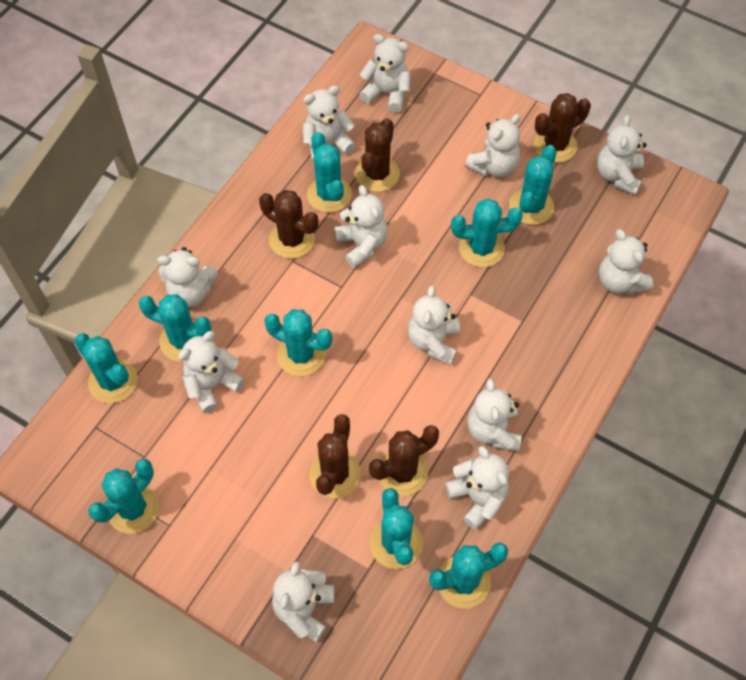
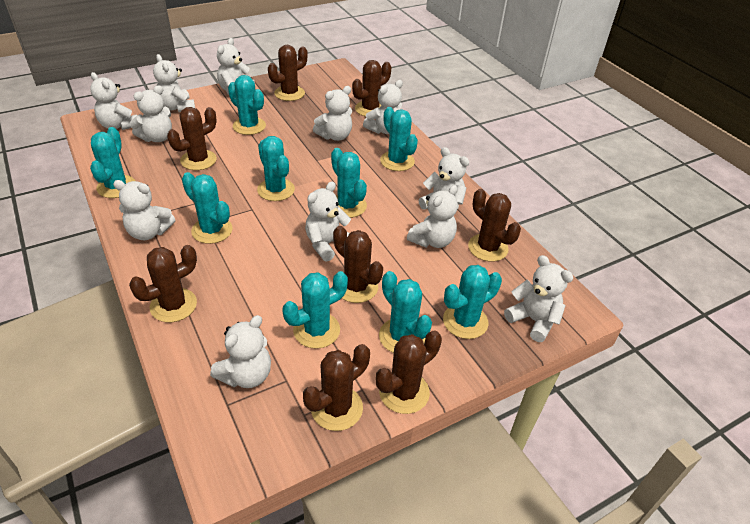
brown cactus: [259,190,318,259] [309,414,361,498] [355,118,400,192] [369,425,439,496] [534,93,591,163] = 5 -> [129,245,197,322] [167,107,217,170] [268,45,307,101] [303,344,370,431] [333,226,383,303] [352,60,391,117] [376,330,442,414] [468,189,521,262] = 8

